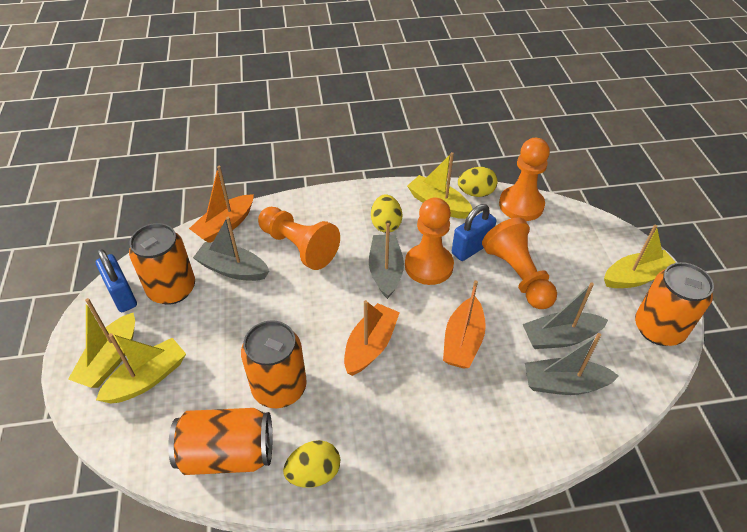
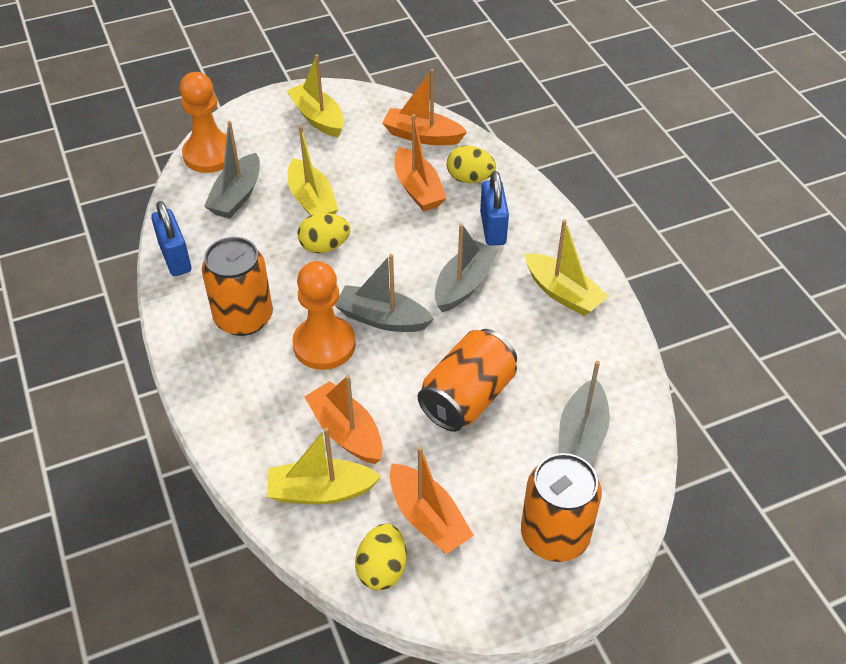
orange boat: [189,166,254,243] [344,300,400,376] [443,280,486,369] = 3 -> [304,375,383,464] [382,69,467,145] [390,446,474,554] [395,114,447,211] = 4
orange can: [129,223,195,305] [168,408,272,475] [241,320,307,408] [635,262,714,346] = 4 -> [202,237,273,336] [418,329,517,432] [521,453,602,562] = 3
orange pawn: [258,207,340,270] [405,198,454,285] [482,218,557,309] [499,138,550,221] = 4 -> [180,72,237,173] [292,261,356,370] = 2

